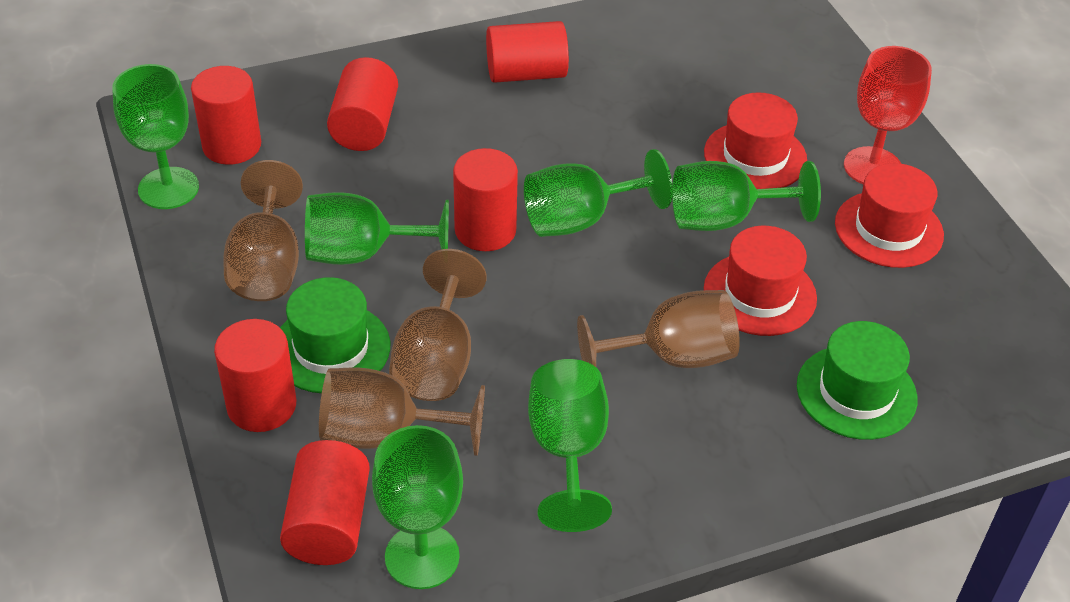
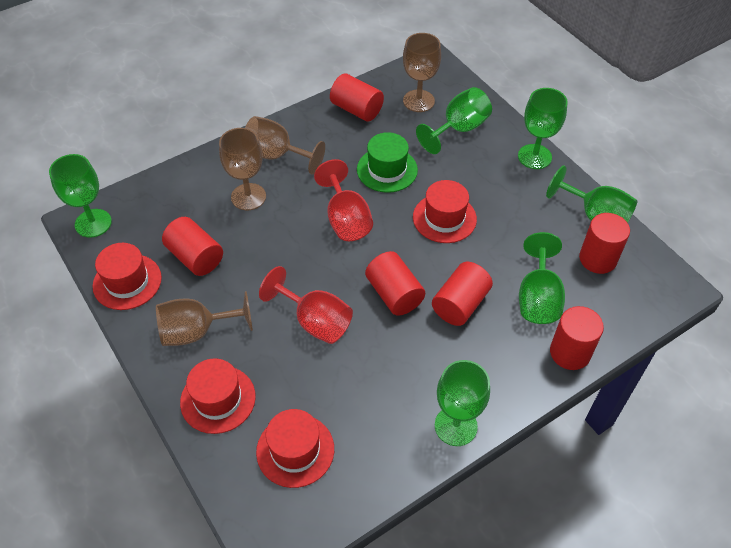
green hat: [280,277,390,393] [797,321,918,440] = 2 -> [357,132,418,193] = 1
red goblet: [844,46,932,184] = 1 -> [259,266,353,344] [314,159,373,241] = 2
red hat: [704,93,807,189] [704,226,817,336] [835,163,944,268] = 3 -> [93,243,162,310] [180,358,256,434] [256,409,334,488] [413,180,477,243] = 4

